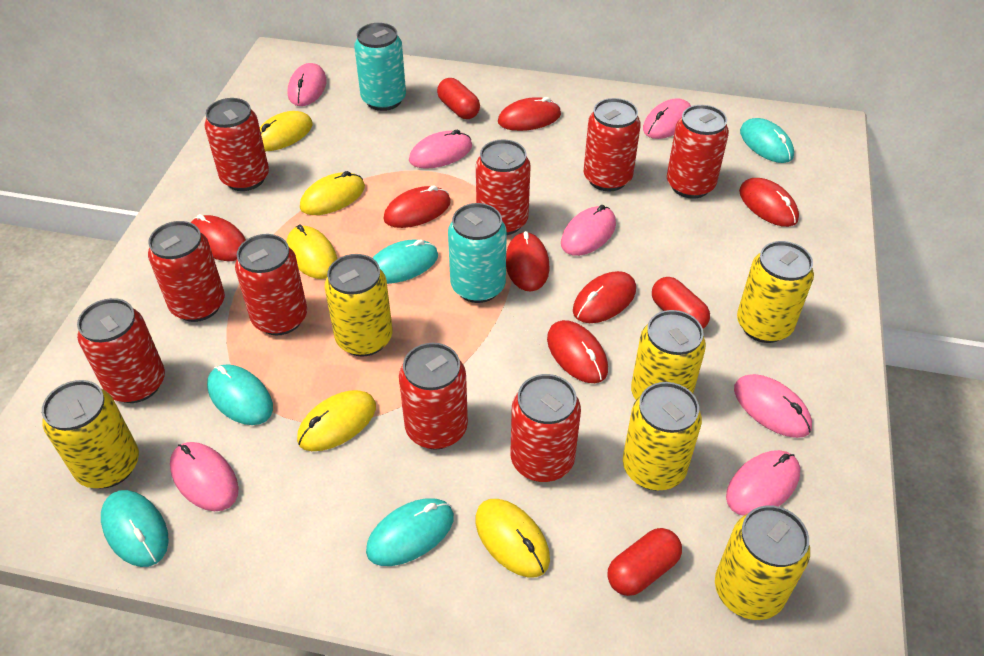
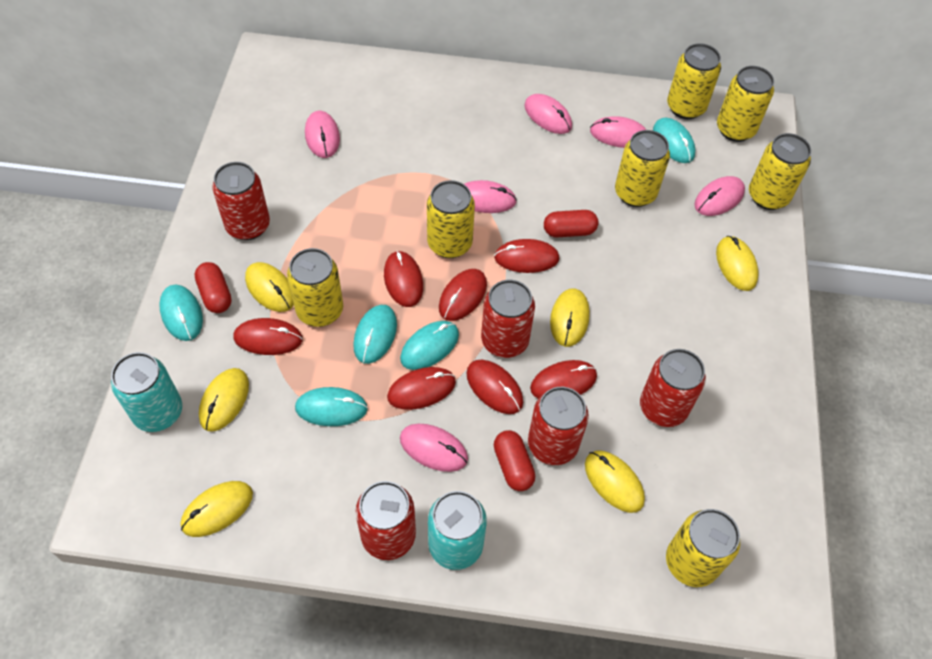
pink mouse: [170,442,239,511] [288,63,326,106] [409,130,472,169] [561,205,616,256] [643,98,691,139] [726,450,800,516] [734,374,812,438] = 7 -> [305,111,340,158] [400,424,468,472] [464,180,517,213] [524,94,572,134] [590,116,646,148] [694,176,745,216] = 6
red can: [77,298,165,403] [148,221,225,322] [204,98,269,191] [235,234,307,335] [399,343,468,450] [476,139,531,235] [510,374,581,482] [584,98,641,192] [667,105,729,199] = 9 -> [212,162,270,240] [356,481,416,560] [481,280,535,358] [528,387,589,465] [640,349,706,427] = 5
yellow can: [42,380,139,488] [324,254,393,356] [623,382,702,490] [631,310,706,400] [715,505,810,620] [737,241,814,343] = 6 -> [287,248,343,327] [427,180,475,258] [615,130,670,207] [666,509,740,587] [667,43,721,119] [717,66,774,142] [749,133,811,210] = 7
yellow mouse: [260,111,313,151] [287,225,337,279] [297,390,376,451] [300,171,365,215] [475,499,550,577] = 5 -> [181,481,253,537] [199,368,249,432] [245,262,294,312] [550,289,590,347] [585,451,645,513] [716,236,759,291] = 6

